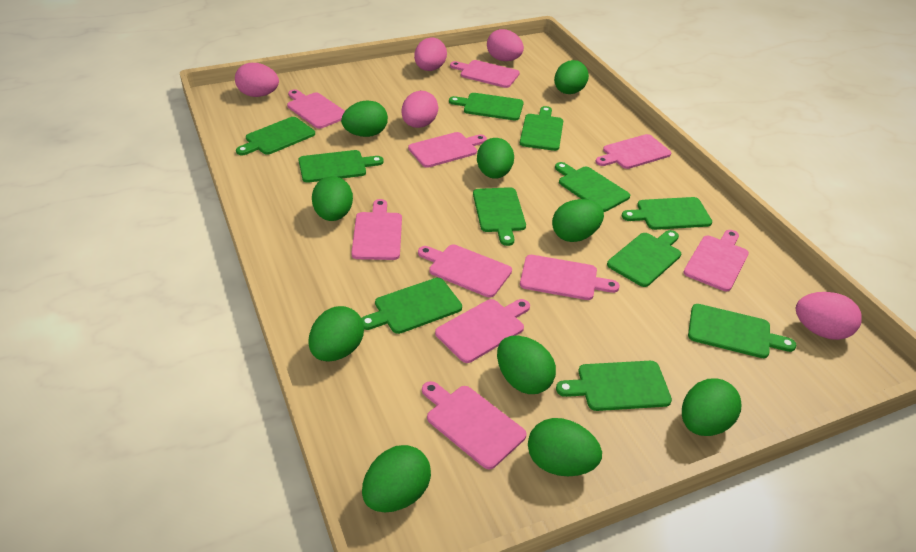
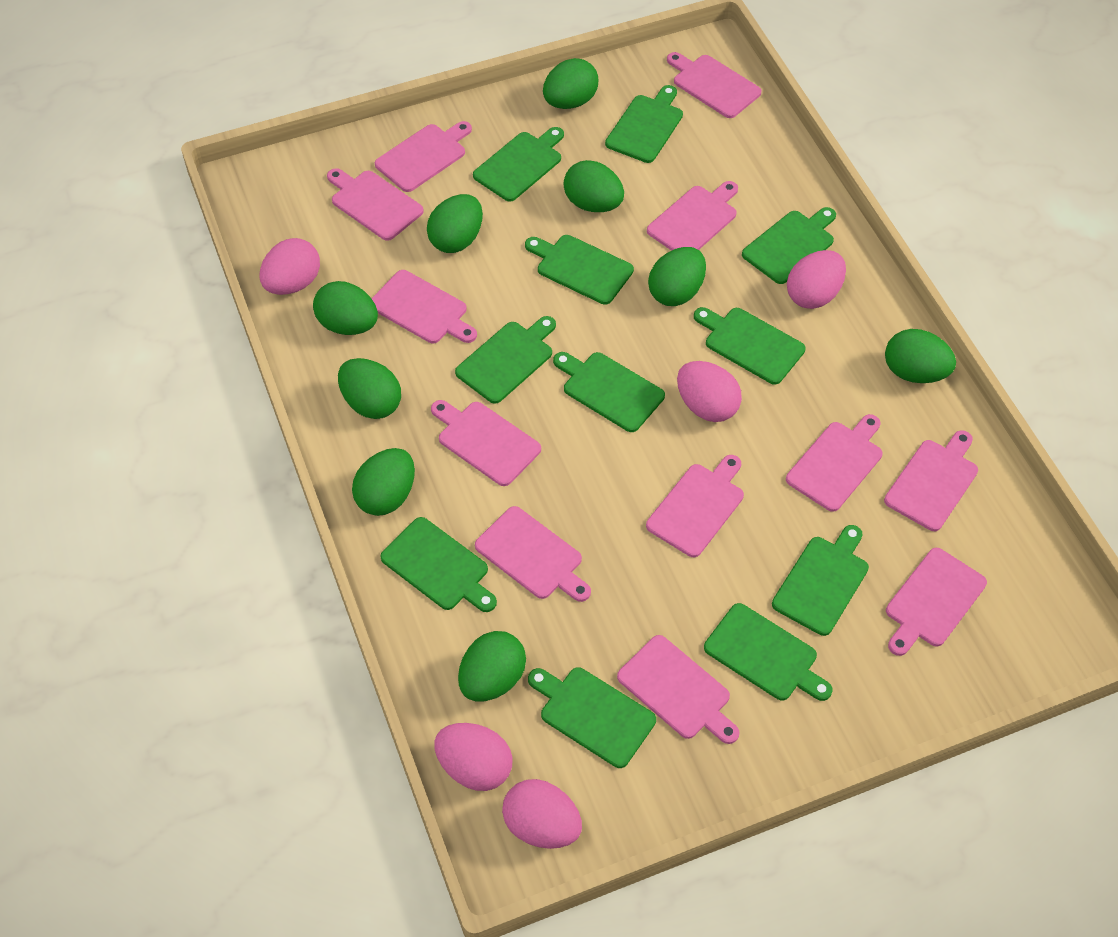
green egg: [309,306,364,361] [312,176,353,221] [341,100,388,137] [362,445,431,512] [477,138,514,179] [497,335,556,394] [528,418,602,476] [552,199,604,242] [554,60,589,94] [682,379,741,436] = 10 -> [313,281,378,335] [338,358,401,419] [352,448,415,516] [427,194,483,253] [458,631,526,702] [543,58,598,109] [563,160,624,212] [648,247,706,306] [885,329,956,383] = 9
pink cutting board: [287,89,345,129] [351,199,402,260] [408,132,487,168] [418,244,512,297] [422,381,527,470] [435,299,530,363] [450,60,520,88] [520,255,620,300] [596,134,671,169] [683,230,749,291] = 10 -> [327,168,424,241] [371,270,477,343] [375,121,472,192] [431,400,541,486] [475,506,591,602] [617,635,739,744] [646,455,744,557] [647,181,738,251] [667,52,762,118] [786,414,883,512] [884,430,978,531] [886,548,987,656] = 12

